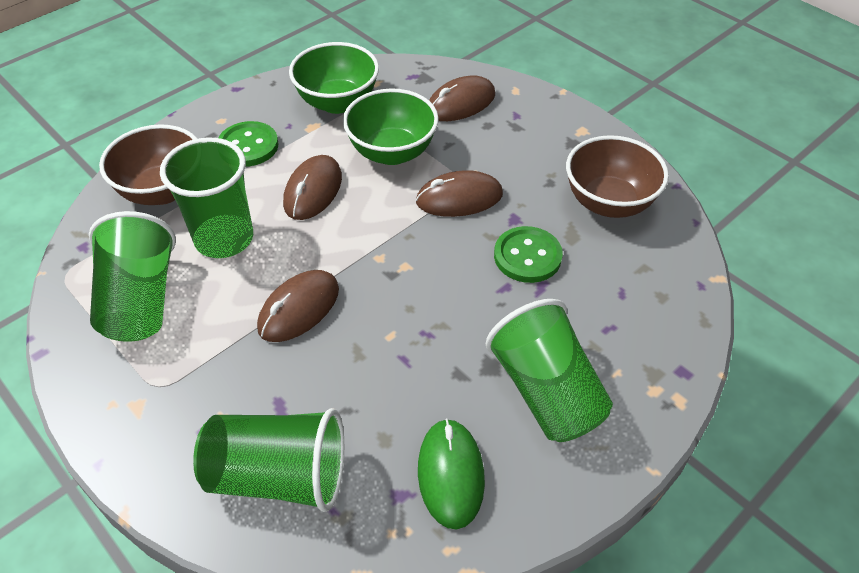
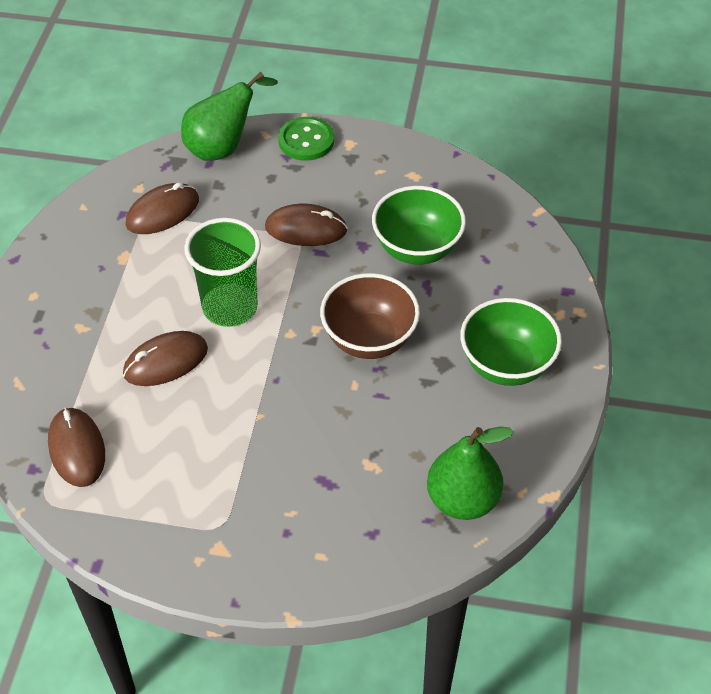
brown bowl: [99,124,197,205] [566,135,669,218] = 2 -> [320,273,420,359] = 1
green button: [218,121,278,167] [494,226,563,283] = 2 -> [278,117,334,161] = 1
green cup: [89,211,176,342] [160,137,253,258] [193,408,344,512] [486,299,613,442] = 4 -> [184,218,261,327] = 1
green mouse: [418,419,485,530] = 1 -> none = 0
green pear: none = 0 -> [181,72,278,161] [427,427,514,520] = 2

